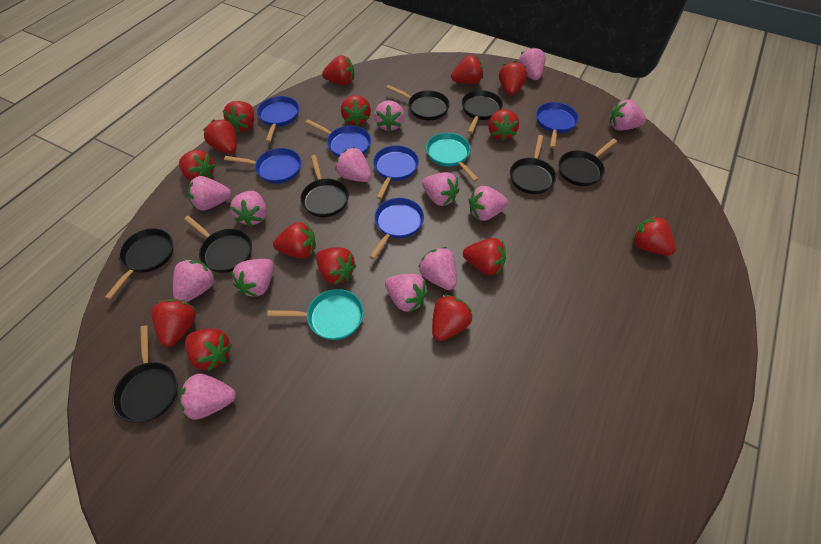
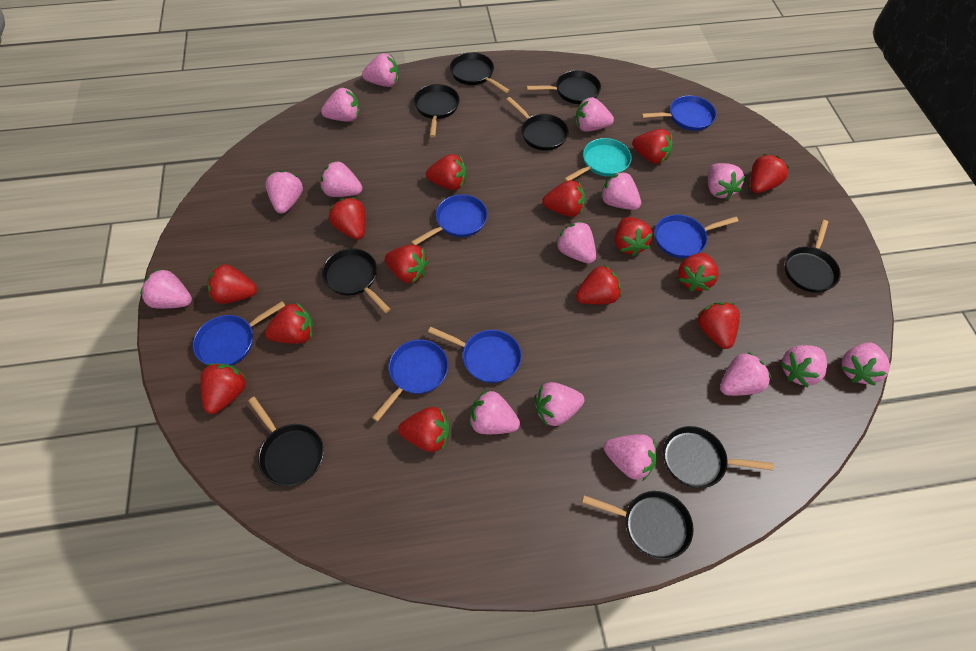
black pan: [105,229,173,300] [112,325,178,423] [184,216,252,273] [300,155,349,217] [386,85,450,120] [462,90,503,134] [510,135,556,194] [558,138,617,186] = 8 -> [248,397,324,486] [322,248,390,313] [414,84,460,138] [450,52,509,93] [506,97,569,151] [526,70,601,104] [582,491,693,560] [663,426,774,488] [785,220,841,293] = 9
pink strawberry: [173,259,216,302] [179,373,236,420] [188,176,231,210] [230,191,267,227] [231,259,274,297] [335,147,372,182] [374,100,404,132] [385,274,428,313] [418,247,457,290] [422,172,459,206] [469,186,508,221] [518,47,546,80] [609,99,646,131] = 13 -> [140,269,192,309] [265,171,303,214] [320,161,362,197] [321,88,360,122] [362,53,399,87] [469,390,520,434] [535,382,584,426] [556,221,596,264] [576,97,614,131] [600,171,641,210] [604,434,657,480] [708,163,745,200] [720,352,771,396] [780,345,827,387] [841,342,890,385] = 15
red strawberry: [152,299,196,347] [179,150,216,181] [185,328,232,371] [203,119,237,154] [223,101,254,133] [273,222,316,259] [316,247,356,285] [322,55,354,85] [341,95,371,126] [432,295,472,341] [451,55,483,84] [463,238,506,275] [488,109,519,141] [499,61,527,95] [632,216,676,256] = 15 -> [200,363,247,414] [207,264,257,304] [265,302,314,344] [329,197,366,240] [385,245,428,283] [398,407,449,452] [426,154,466,190] [542,180,585,217] [576,265,621,305] [615,217,653,256] [632,129,672,164] [678,253,719,292] [698,302,740,349] [751,154,789,193] = 14
turquoise pan: [267,289,364,340] [426,133,478,182] = 2 -> [564,138,632,181] = 1

